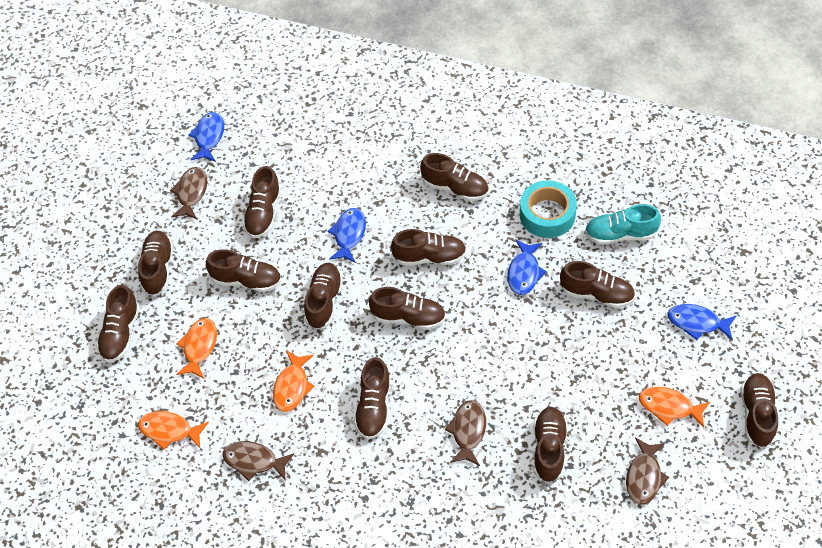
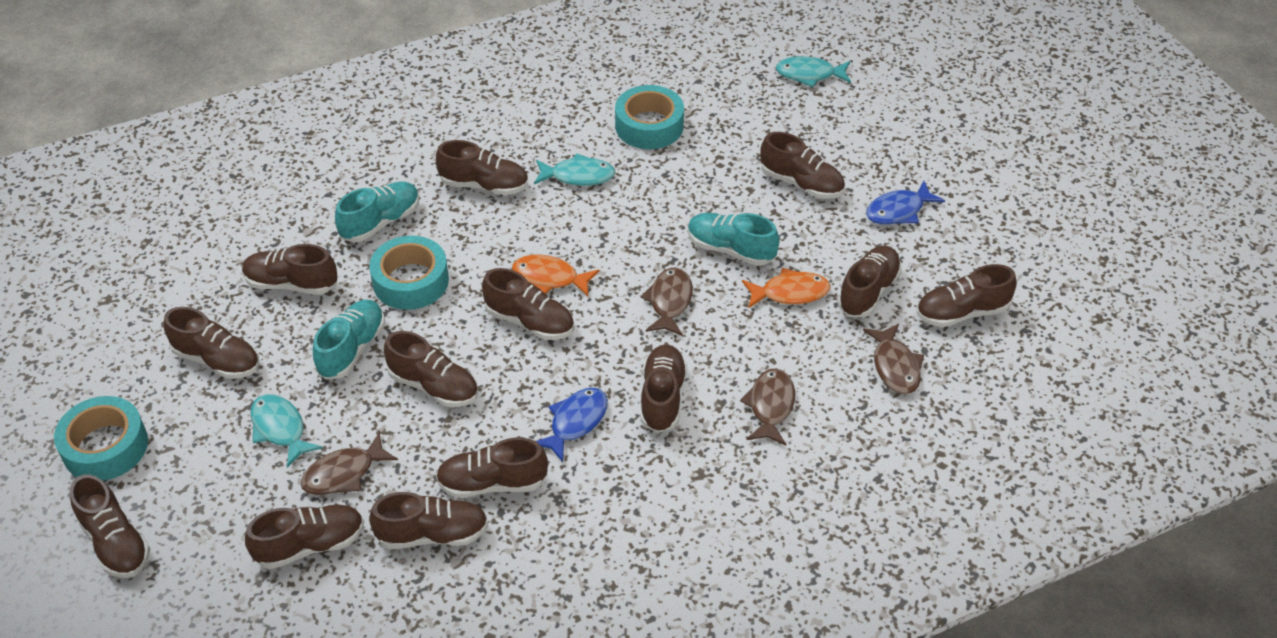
blue fish: [188,112,224,162] [328,208,366,263] [507,239,547,295] [667,304,737,340] = 4 -> [536,388,608,462] [866,181,945,225] = 2
brown shoe: [96,285,140,363] [138,231,173,296] [206,249,281,292] [243,166,281,238] [304,263,343,330] [354,357,391,440] [369,287,446,330] [391,229,467,265] [420,153,489,201] [533,407,568,483] [560,261,635,308] [741,373,778,448] = 12 -> [70,474,150,578] [164,307,260,379] [242,244,337,295] [245,505,364,569] [369,492,488,549] [384,331,478,407] [436,140,529,195] [436,437,548,498] [482,268,574,340] [640,344,687,433] [760,132,845,199] [837,246,902,318] [916,264,1017,327] = 13
orange fish: [138,411,209,450] [176,318,217,379] [273,351,314,412] [639,387,710,427] = 4 -> [512,255,599,296] [742,268,830,309] = 2
turquoise fish: none = 0 -> [250,394,323,468] [534,153,615,186] [776,56,851,87] = 3
turquoise shoe: [585,204,661,245] = 1 -> [313,300,385,379] [335,182,420,242] [688,213,780,266] = 3
turquoise tape: [520,180,577,238] = 1 -> [54,396,148,481] [369,236,449,310] [615,85,684,149] = 3

